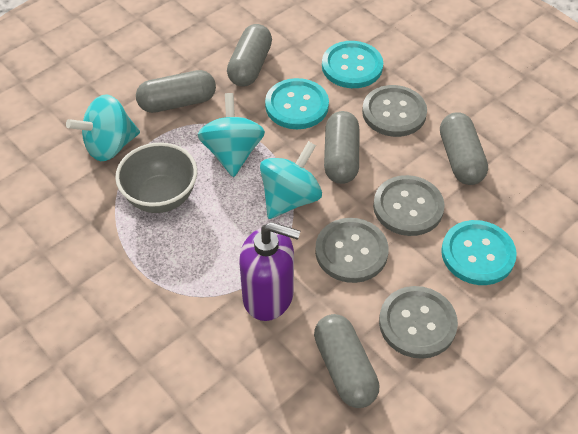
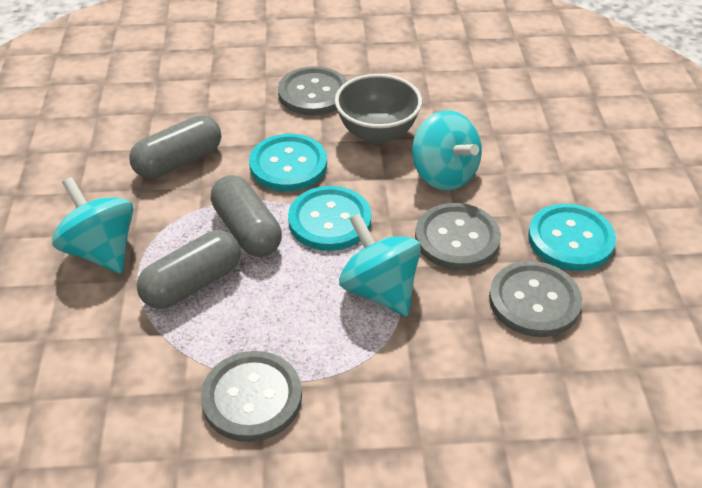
grey capsule: [136,70,216,113] [227,24,272,87] [314,314,379,408] [324,111,359,184] [440,112,488,185] = 5 -> [129,115,221,179] [137,230,241,309] [211,175,282,257] = 3
purple soap dispenser: [239,222,300,321] = 1 -> none = 0

